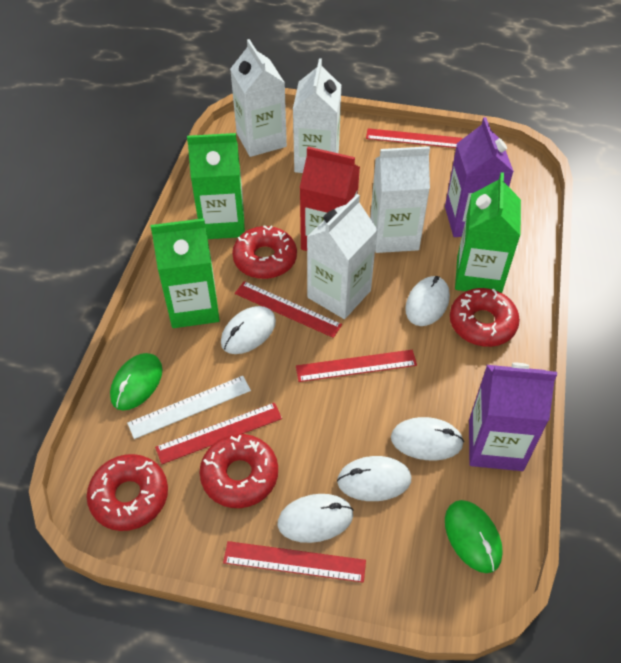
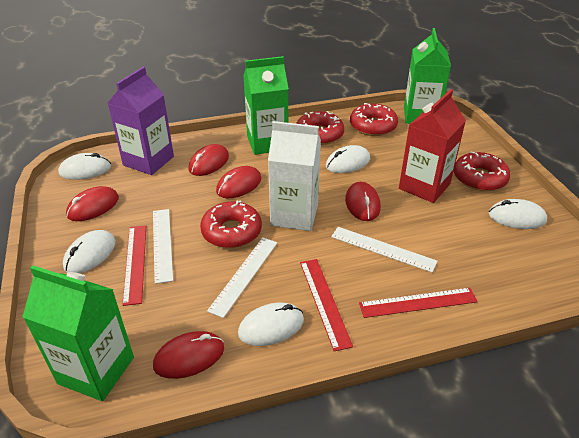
green mouse: [110,353,163,410] [445,500,503,573] = 2 -> none = 0
purple carton: [445,117,514,237] [469,363,557,471] = 2 -> [108,67,174,175] = 1
red mouse: none = 0 -> [66,186,119,221] [153,331,224,379] [189,144,229,176] [216,166,261,198] [345,182,381,221] = 5
red ruler: [155,403,282,464] [223,541,366,583] [235,281,342,338] [296,350,417,382] [366,128,463,148] = 5 -> [122,225,146,306] [300,259,353,351] [359,288,478,318] = 3
white carton: [230,39,287,157] [293,58,341,173] [307,194,378,319] [370,146,430,253] = 4 -> [268,121,321,231] = 1
white ruler: [127,376,251,439] = 1 -> [153,209,173,284] [207,238,277,318] [331,227,438,272] = 3

